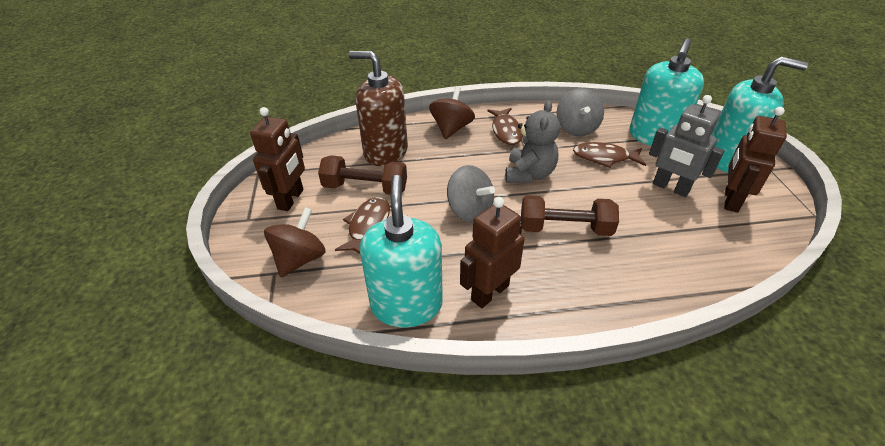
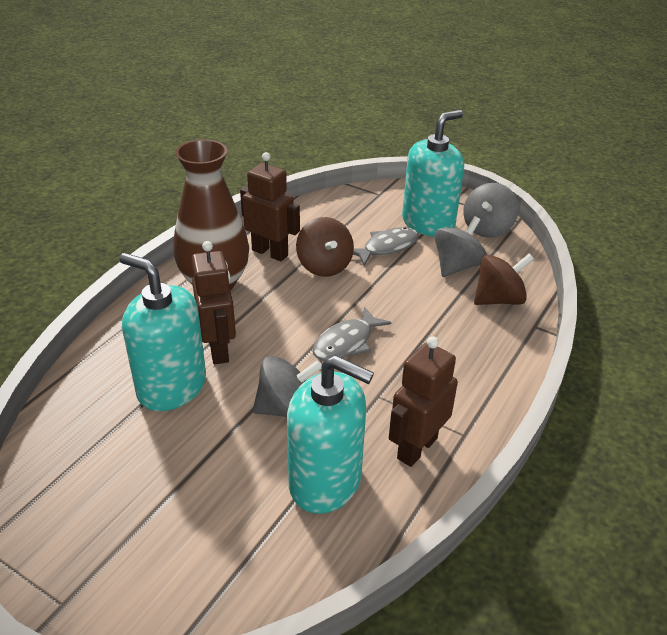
brown dumbbell: [318,155,407,195] [521,195,619,236] = 2 -> none = 0
brown fish: [335,197,390,254] [487,108,523,145] [573,142,646,168] = 3 -> none = 0
brown soap dispenser: [349,51,408,166] = 1 -> none = 0
brown vase: none = 0 -> [173,139,249,291] = 1
grey fish: none = 0 -> [313,307,391,361] [353,227,418,266] = 2
grey robot: [649,95,725,197] = 1 -> none = 0
grey spinning top: [447,165,495,222] [557,88,604,137] = 2 -> [253,356,322,417] [434,216,487,277] [464,183,519,238] = 3
grey teddy bear: [505,101,560,183] = 1 -> none = 0

